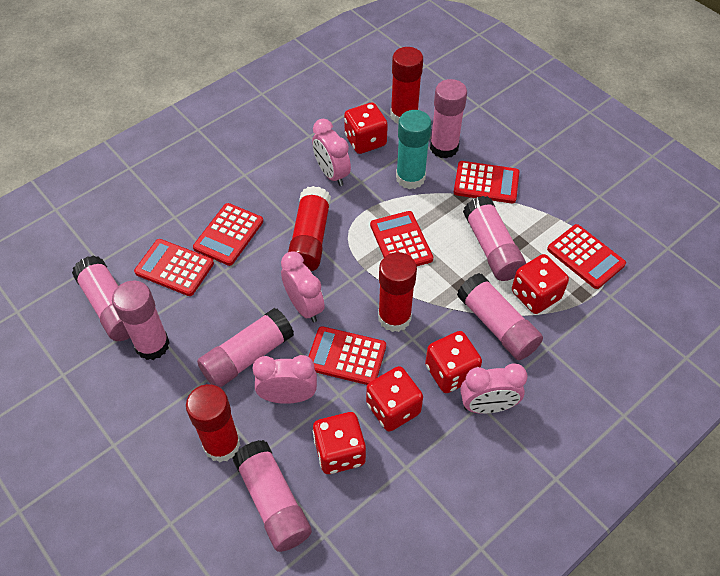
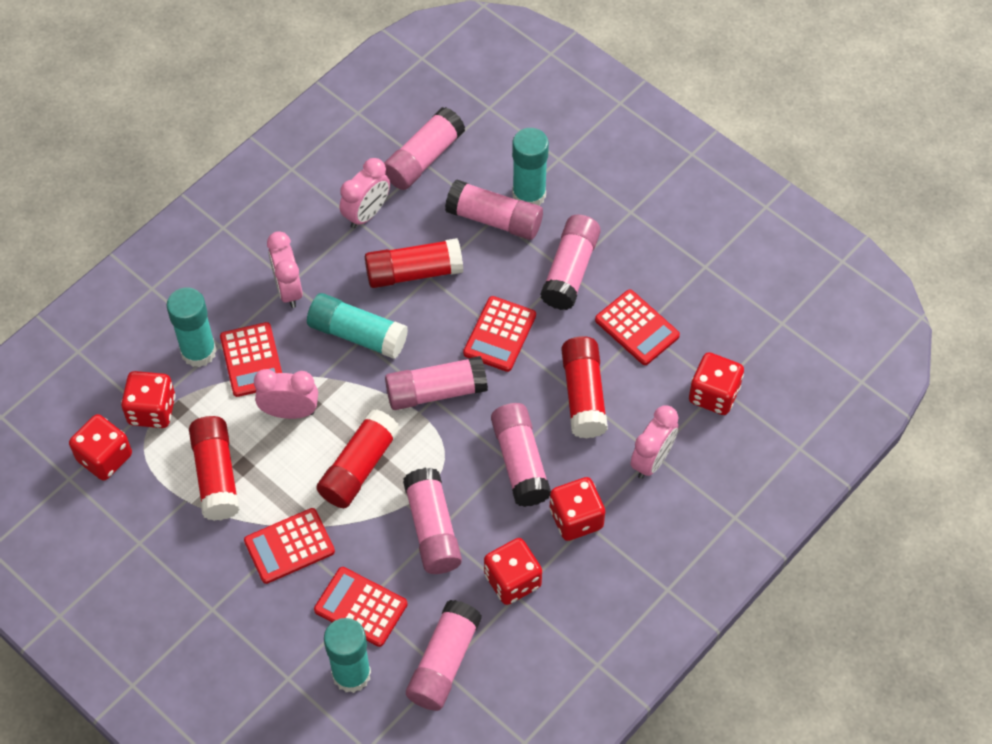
red calculator: [134,239,214,296] [193,203,263,266] [308,326,386,385] [370,211,433,266] [454,161,519,203] [547,224,626,289] = 6 -> [220,322,282,397] [244,508,335,584] [314,567,408,647] [463,296,536,372] [595,290,680,365] = 5
turquoise glue stick: [396,110,432,189] = 1 -> [167,287,217,367] [307,293,408,359] [324,618,371,693] [512,128,549,206] = 4

